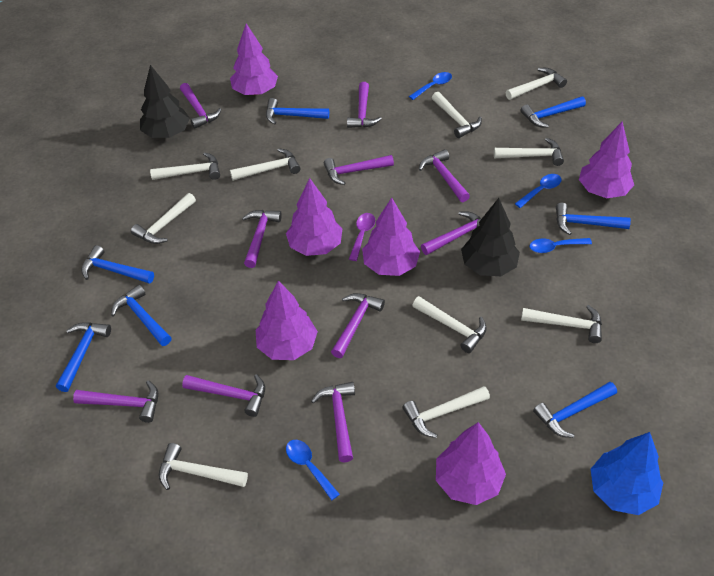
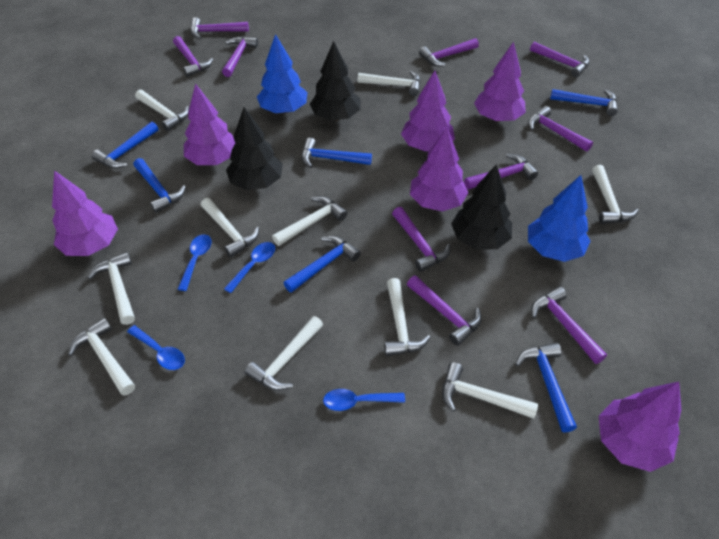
black tree: [140,65,190,138] [461,198,520,276] = 2 -> [226,107,283,190] [310,41,361,121] [451,164,512,250] = 3
blue hammer: [56,322,111,392] [81,245,154,284] [111,285,171,346] [266,98,329,125] [520,96,586,128] [533,382,617,438] [556,203,631,235] = 7 -> [92,122,159,169] [133,158,186,213] [284,236,361,293] [302,138,372,168] [515,342,577,433] [550,89,618,116] = 6
blue tree: [591,432,663,515] = 1 -> [257,34,308,114] [528,175,591,262] = 2
purple spoon: [349,213,375,261] = 1 -> none = 0

